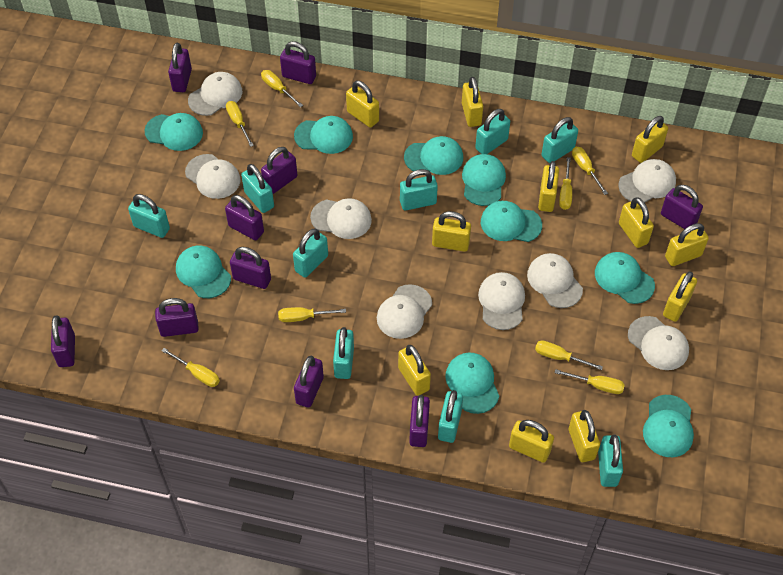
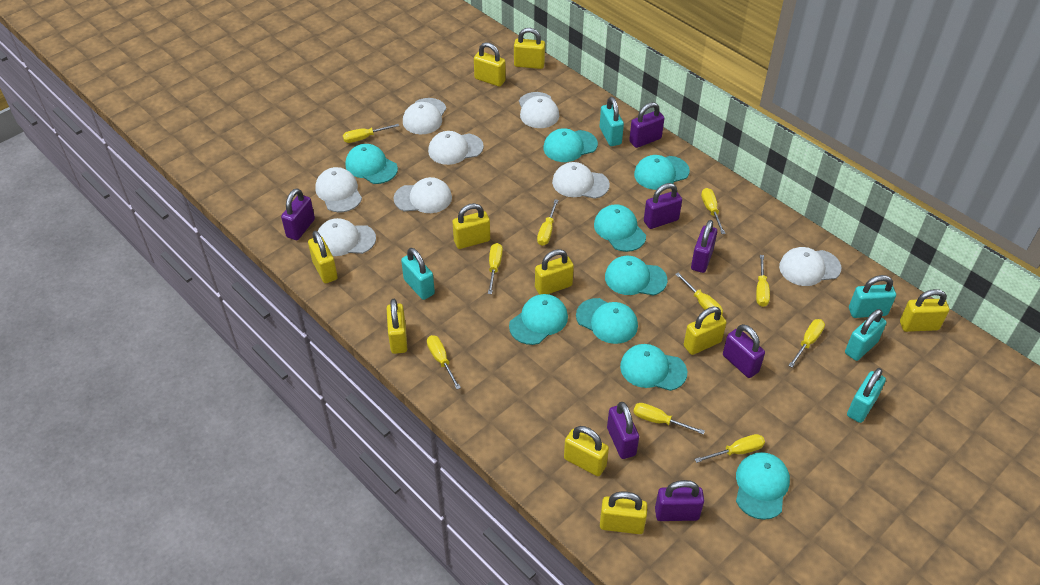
purple padlock: [51,315,75,367] [155,298,199,337] [168,43,192,92] [225,195,264,240] [230,247,271,289] [261,147,297,194] [280,41,316,84] [294,356,324,408] [409,395,430,447] [661,185,703,229] = 10 -> [281,188,315,240] [607,402,639,459] [629,102,664,148] [644,183,682,229] [655,480,704,521] [691,220,717,273] [723,324,765,378] = 7
turquoise padlock: [128,194,170,238] [241,164,274,213] [293,229,328,278] [333,327,354,379] [400,169,438,211] [438,390,463,443] [475,109,510,154] [542,117,578,163] [598,434,623,487] = 9 -> [401,248,435,300] [600,97,624,146] [845,309,887,361] [847,368,886,423] [849,275,896,318] = 5
yellow padlock: [346,81,379,128] [398,345,431,396] [432,211,471,252] [462,77,483,127] [509,420,554,463] [538,161,559,212] [569,410,600,462] [619,197,654,248] [632,116,668,163] [663,271,697,322] [665,223,709,266] = 11 -> [308,231,338,283] [387,299,407,354] [452,203,490,249] [474,42,506,87] [514,28,545,69] [535,249,574,295] [564,426,609,476] [600,491,648,534] [684,307,727,355] [900,289,949,332] = 10
yellow screwdriver: [161,348,220,387] [226,101,254,147] [261,70,303,107] [278,307,346,322] [535,340,603,370] [555,369,625,394] [559,157,572,210] [572,147,608,195] = 8 -> [343,124,399,143] [427,335,461,389] [488,243,503,294] [537,199,558,246] [633,403,705,435] [675,272,723,315] [695,434,765,463] [701,188,726,234] [756,255,770,307] [788,319,825,368] = 10

